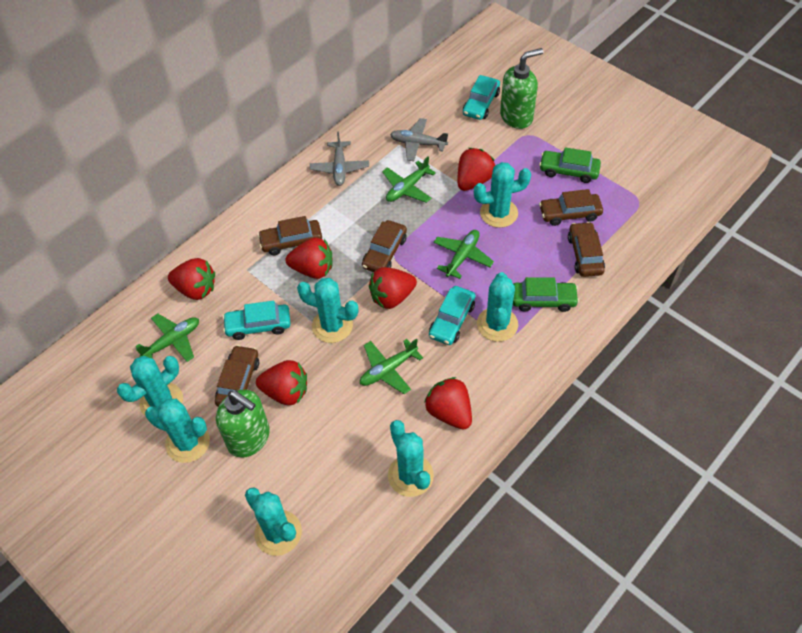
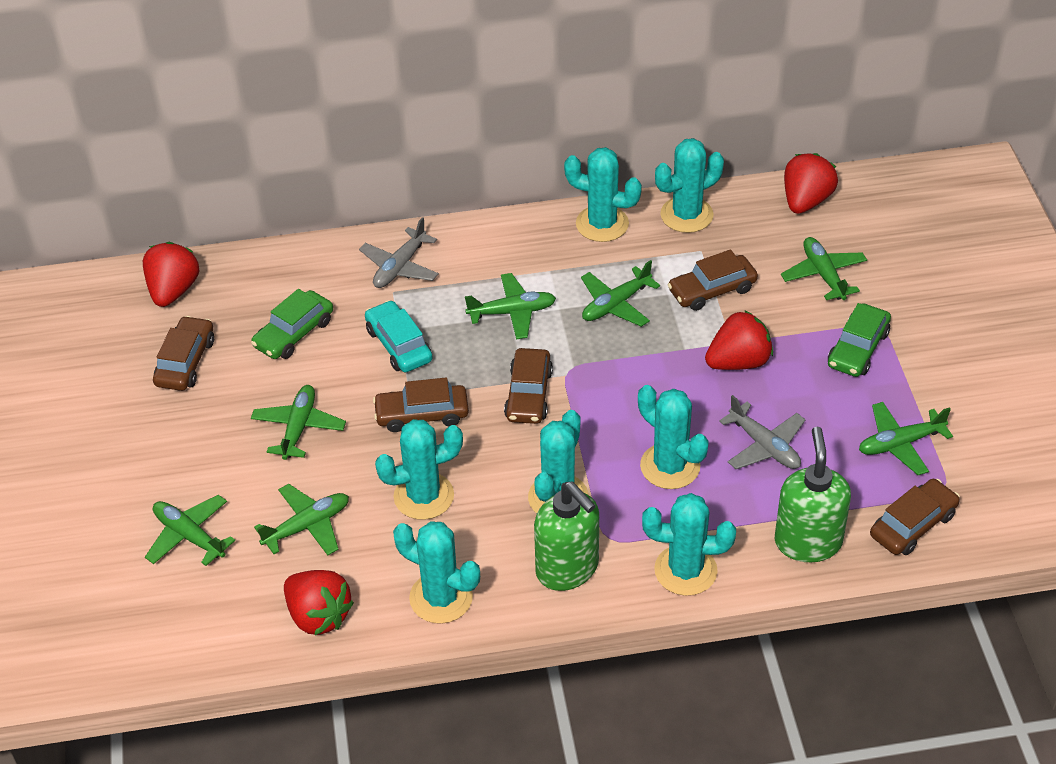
green plane: [135,314,199,362] [360,339,423,394] [382,156,436,203] [433,230,494,279] = 4 -> [145,495,235,566] [251,385,346,460] [254,484,349,555] [465,273,556,339] [581,260,660,327] [781,237,867,300] [859,402,953,475] = 7
red strawberry: [168,258,215,300] [256,360,307,405] [286,237,332,279] [369,267,417,309] [424,377,472,430] [458,148,495,191] = 6 -> [143,242,199,307] [284,570,354,635] [705,310,773,370] [784,153,838,214] = 4
turquoise car: [223,301,291,340] [429,286,475,345] [463,75,500,120] = 3 -> [365,300,433,373] = 1

